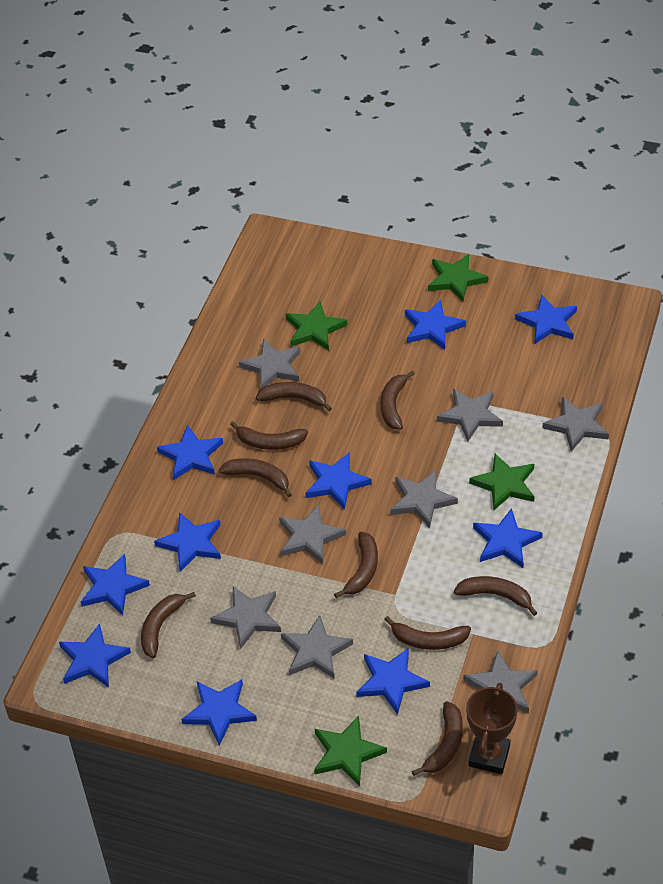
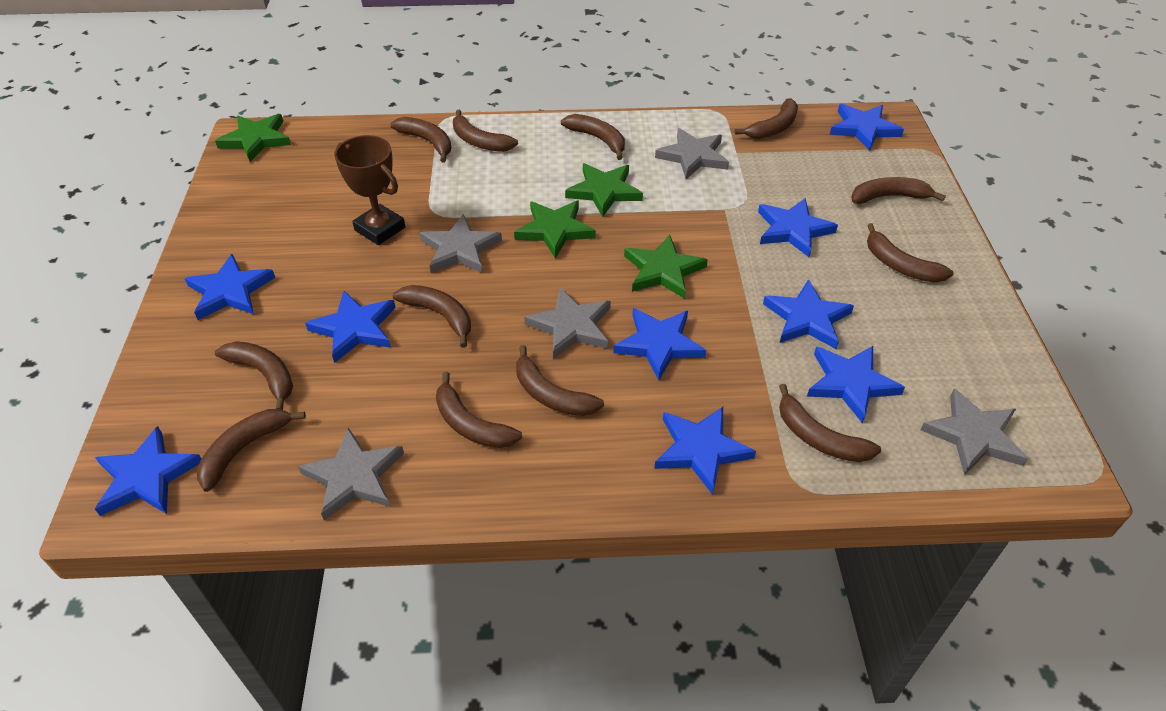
blue star: [59,623,131,688] [81,554,150,616] [154,512,221,572] [157,425,223,480] [181,679,257,746] [305,453,372,510] [356,648,430,715] [405,300,466,350] [473,508,543,568] [515,294,577,344] = 10 -> [95,426,201,516] [184,254,275,320] [305,291,396,363] [613,308,706,380] [654,407,756,495] [758,198,838,257] [763,279,854,349] [807,346,905,423] [830,104,904,151] = 9
brown banana: [141,592,196,658] [219,458,292,497] [230,421,308,450] [256,382,332,411] [334,532,378,598] [381,370,415,430] [384,616,471,650] [412,701,463,776] [454,576,537,616] = 9 -> [197,409,306,492] [215,341,293,410] [391,117,451,163] [393,285,471,348] [436,372,522,448] [453,109,518,152] [516,345,604,416] [561,114,625,160] [735,98,798,139] [779,384,881,462] [851,177,946,204] [867,223,953,283] = 12
grey star: [210,586,281,649] [239,339,301,389] [279,505,346,564] [281,615,353,679] [391,471,458,528] [437,389,503,442] [463,650,538,713] [542,397,609,452] = 8 -> [298,428,404,520] [420,214,502,273] [524,287,611,359] [655,128,729,179] [920,389,1028,475] = 5

